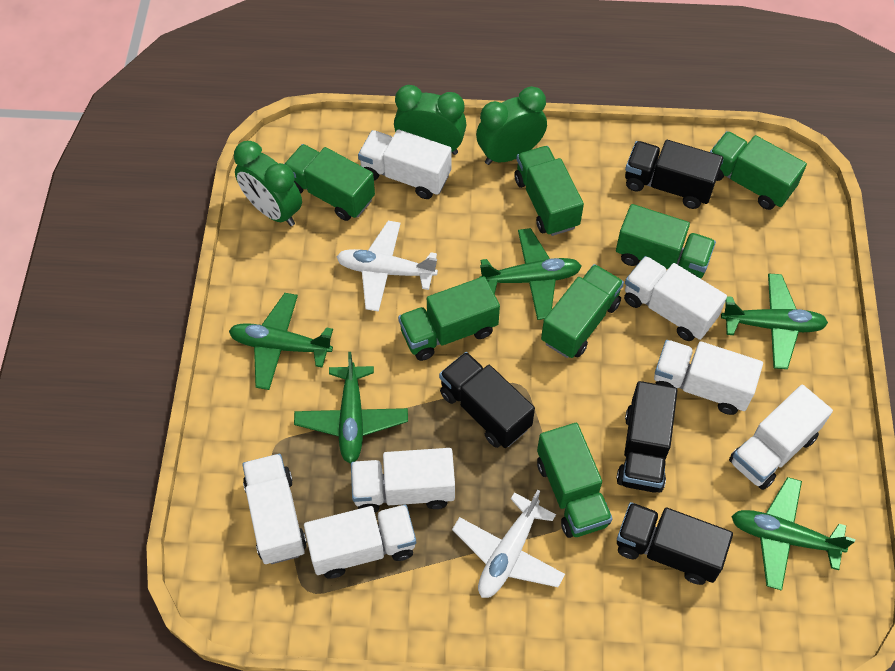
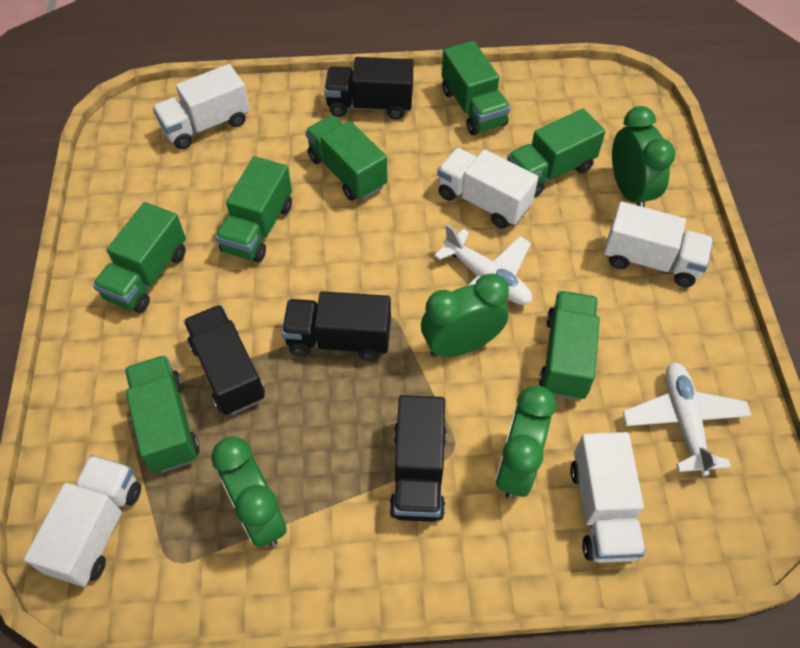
green clock: [234,141,302,226] [394,85,466,155] [476,86,547,165] = 3 -> [211,436,287,548] [421,273,509,357] [496,386,556,499] [612,106,675,207] = 4
green plane: [229,293,333,390] [294,352,408,464] [479,228,581,320] [721,273,828,369] [731,477,855,591] = 5 -> none = 0
white truck: [242,454,307,564] [304,505,416,579] [351,448,455,513] [358,129,452,199] [624,256,727,341] [654,340,763,415] [729,385,833,490] = 7 -> [24,455,141,587] [152,64,250,149] [437,148,538,229] [570,432,646,563] [604,201,713,287] = 5

